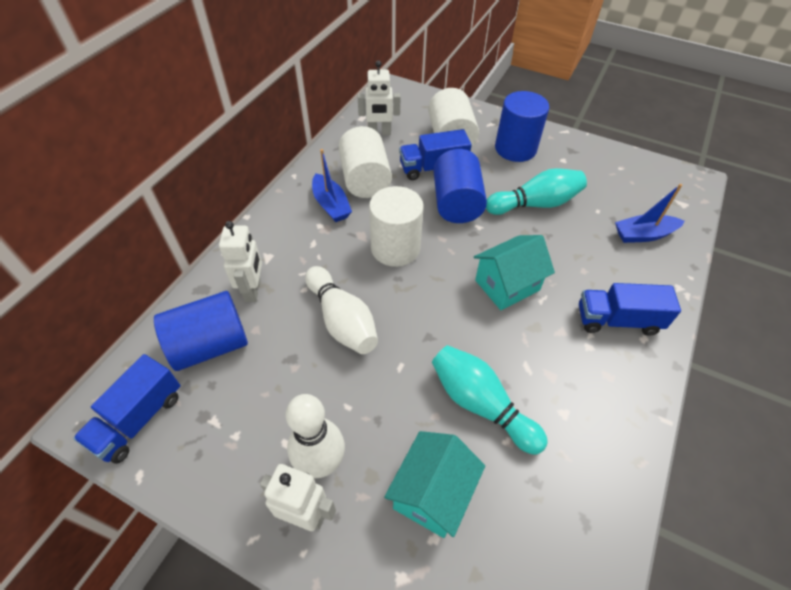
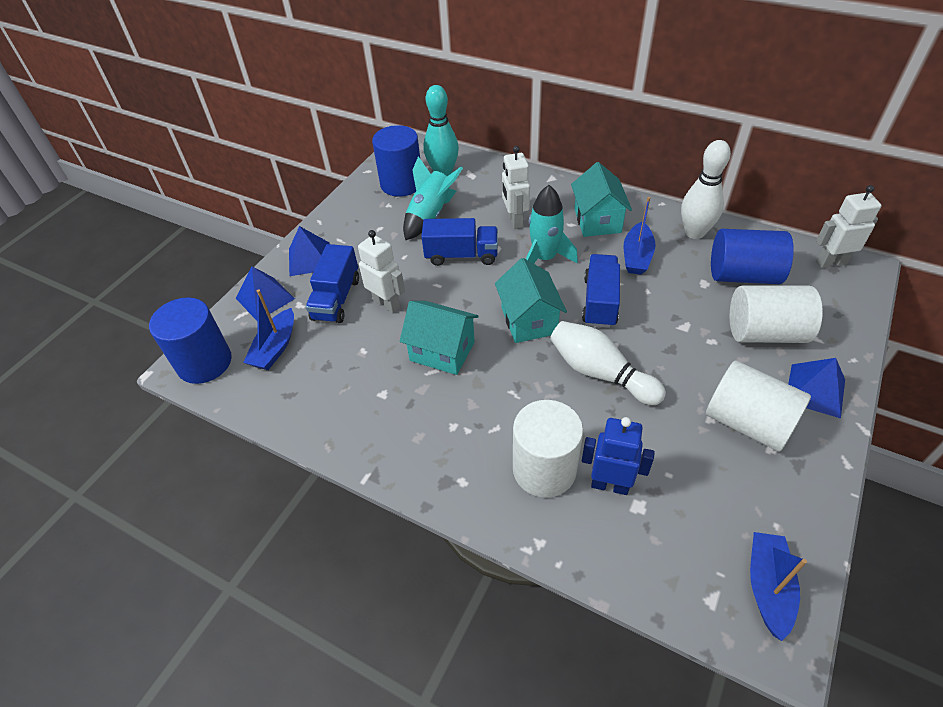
blue boat: [312,149,352,222] [615,184,685,243] = 2 -> [243,290,294,370] [623,197,655,275] [750,532,807,641] = 3
blue pyramid: none = 0 -> [236,266,295,321] [289,226,329,276] [788,358,845,418] = 3
blue robot: none = 0 -> [582,417,655,495] = 1
turquoise bowling pin: [432,345,548,455] [486,168,587,215] = 2 -> [423,85,459,176] = 1
turquoise house: [384,431,485,538] [474,235,555,310] = 2 -> [400,301,479,375] [495,258,567,343] [571,162,632,237] = 3
turquoise rocket: none = 0 -> [403,156,463,240] [526,185,578,264] = 2

